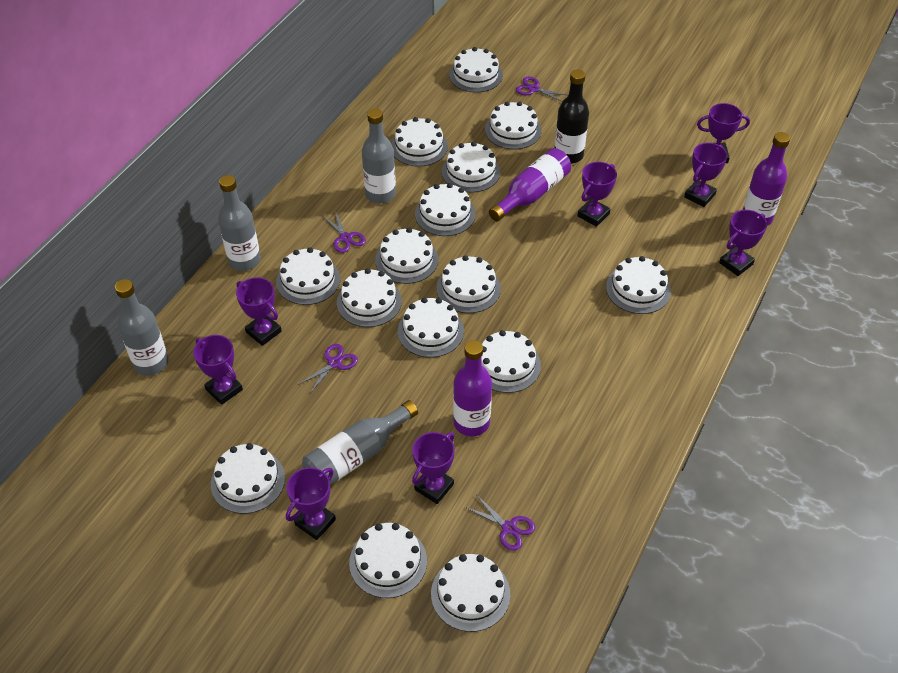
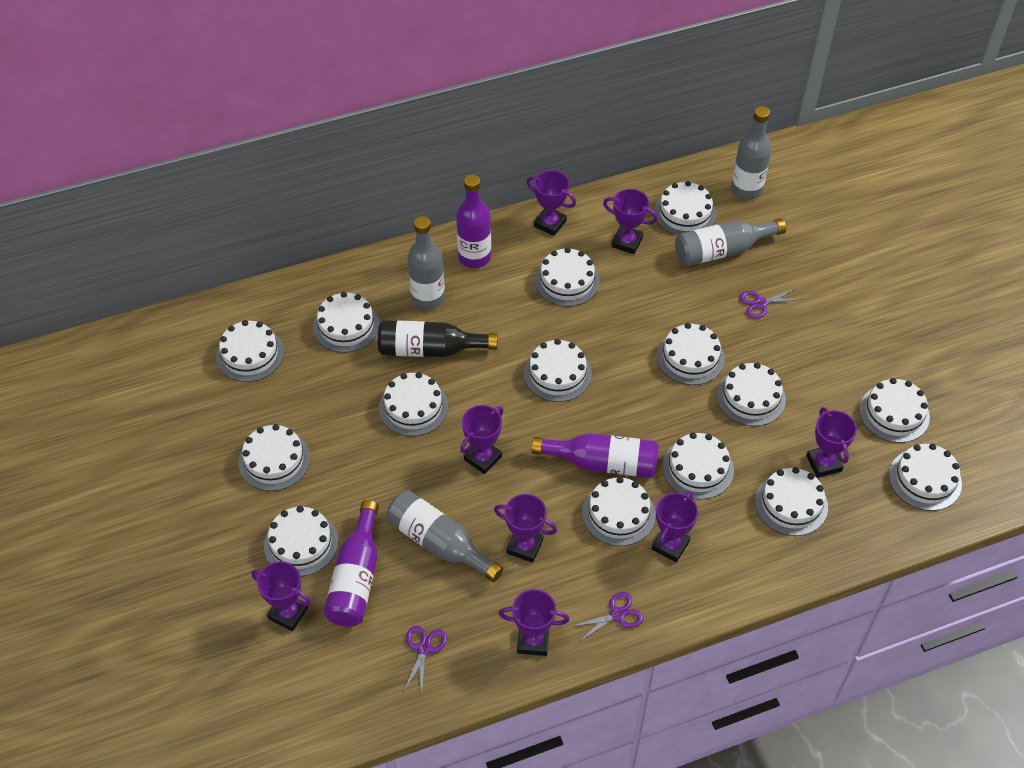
purple scissors: [298,344,358,393] [323,211,366,253] [465,495,535,551] [516,77,567,102] = 4 -> [404,626,447,693] [570,592,643,643] [739,288,803,319] = 3

